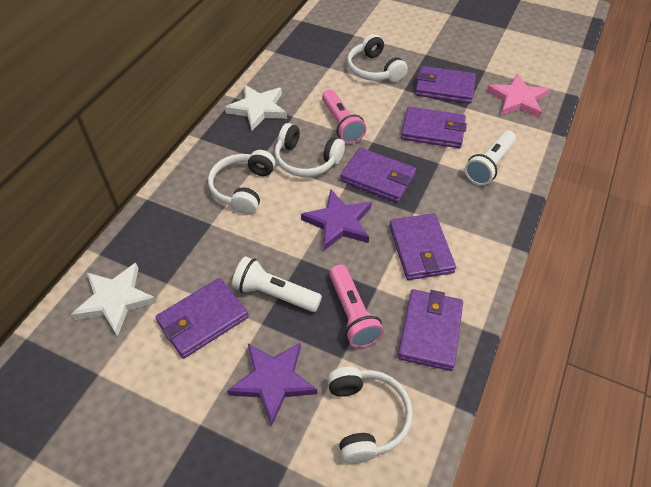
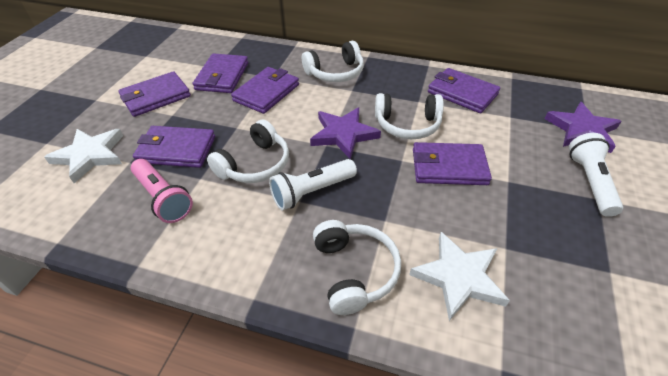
pink flashlight: [322,89,367,144] [329,264,384,348] = 2 -> [131,159,193,223] = 1
pink star: [487,74,550,118] = 1 -> none = 0

